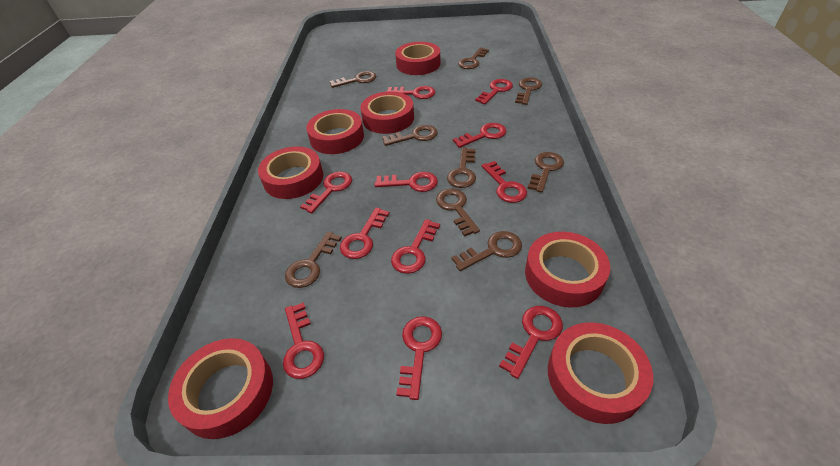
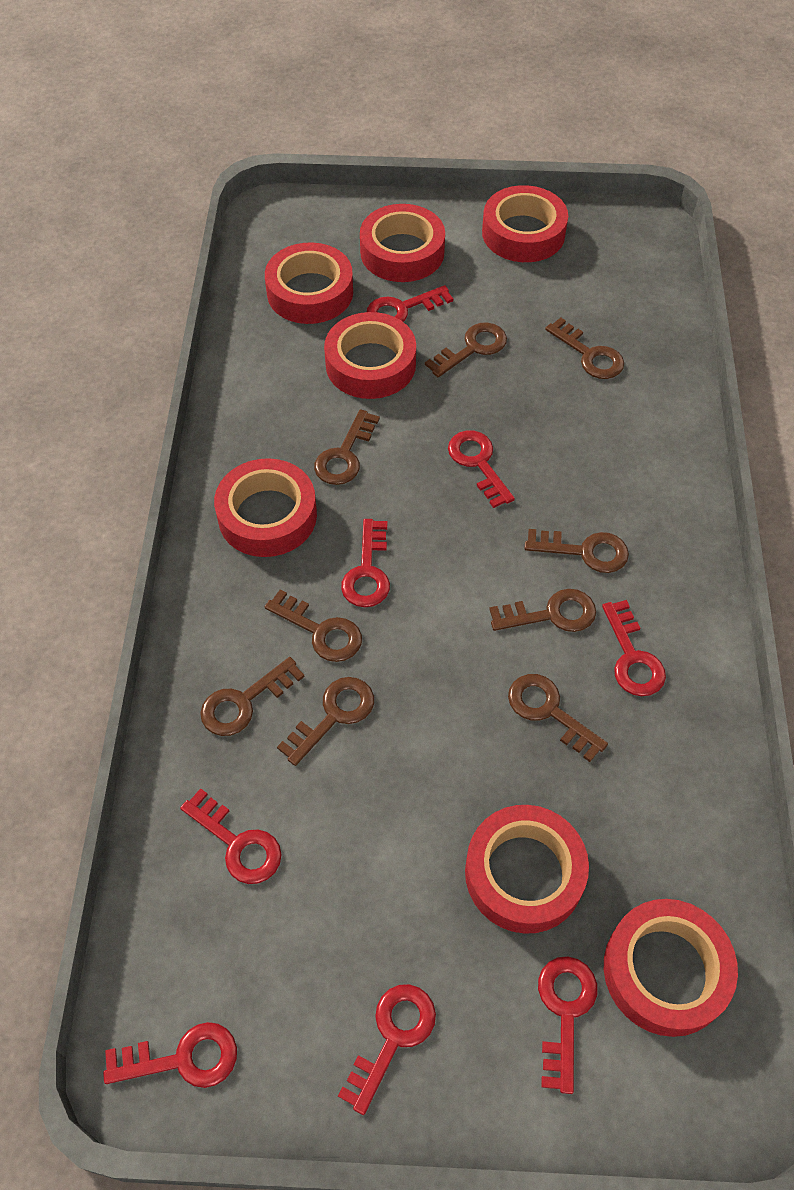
red key: [283,302,324,379] [300,172,352,214] [340,208,390,259] [375,172,438,192] [386,86,435,99] [391,219,440,274] [396,316,442,400] [453,123,506,148] [475,79,513,104] [482,161,527,203] [499,306,563,379] = 11 -> [103,1022,237,1088] [180,788,282,884] [338,984,436,1115] [341,519,390,607] [367,285,453,322] [448,430,515,508] [538,956,597,1094] [602,600,666,696] = 8

